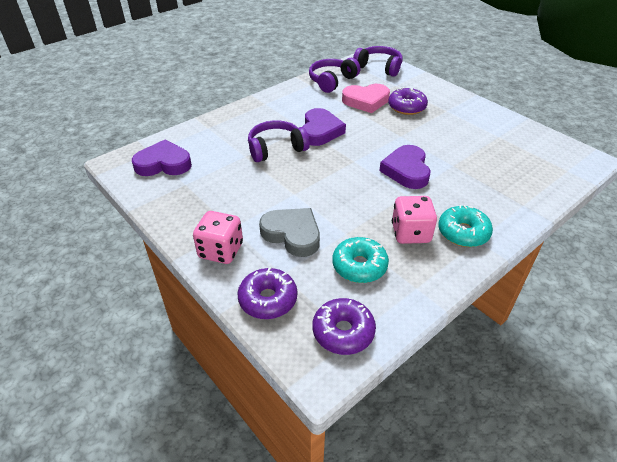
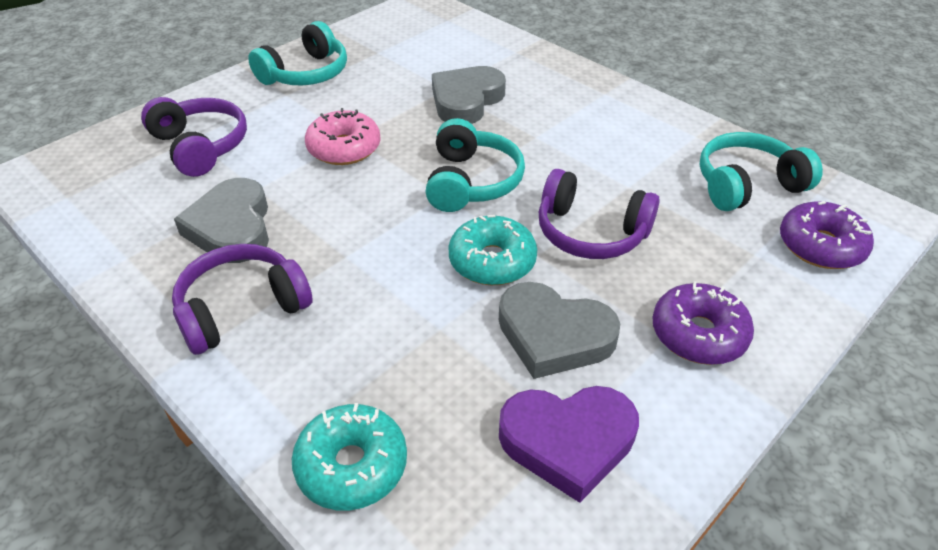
grey heart: [259,208,320,257] = 1 -> [174,178,269,263] [432,66,506,124] [499,282,620,379] = 3
pink dice: [193,211,243,264] [392,196,437,244] = 2 -> none = 0
pink donut: none = 0 -> [305,108,381,165] = 1
pink heart: [342,84,390,113] = 1 -> none = 0
purple donut: [237,267,297,319] [313,298,376,355] [388,87,428,115] = 3 -> [653,281,754,365] [780,201,874,269] = 2
purple heart: [132,139,192,176] [302,108,346,146] [379,145,431,189] = 3 -> [499,386,639,503] = 1
turquoise headphones: none = 0 -> [248,21,347,86] [426,118,525,212] [700,132,823,211] = 3

